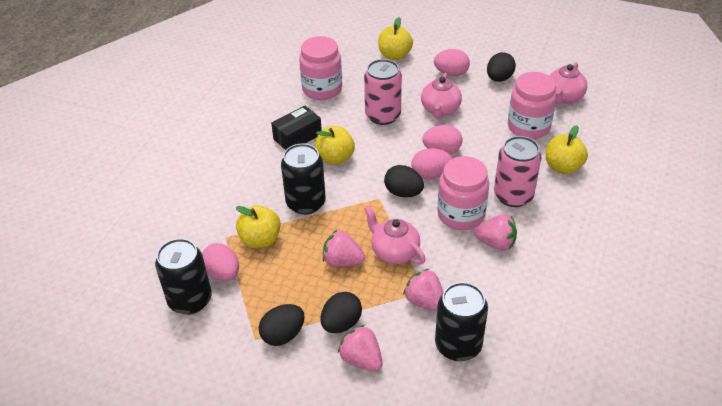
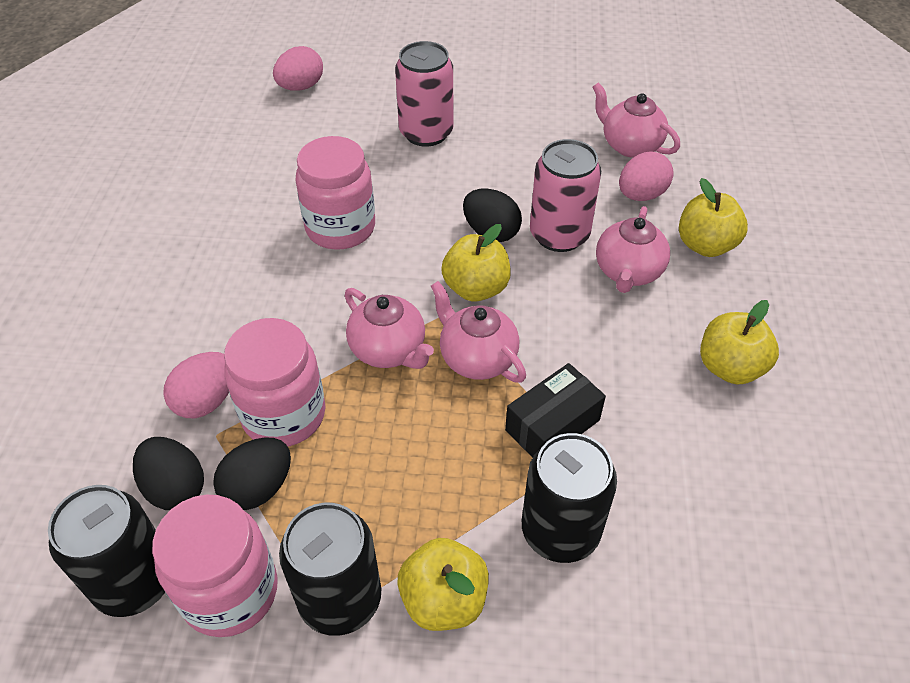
black egg: [259,304,305,346] [320,292,362,333] [384,165,424,197] [487,52,516,82] = 4 -> [133,437,204,510] [213,437,291,510] [463,189,522,242] = 3
pink egg: [202,243,239,281] [411,148,452,179] [422,125,462,154] [434,49,470,77] = 4 -> [163,352,229,418] [273,46,323,91] [619,151,674,201] = 3
pink strawberry: [323,230,365,267] [338,325,383,371] [403,268,444,311] [474,215,517,251] = 4 -> none = 0
pink teapot: [364,206,426,264] [421,73,462,119] [549,62,587,104] = 3 -> [345,288,434,369] [431,281,526,383] [593,82,680,158] [596,206,670,293] = 4

